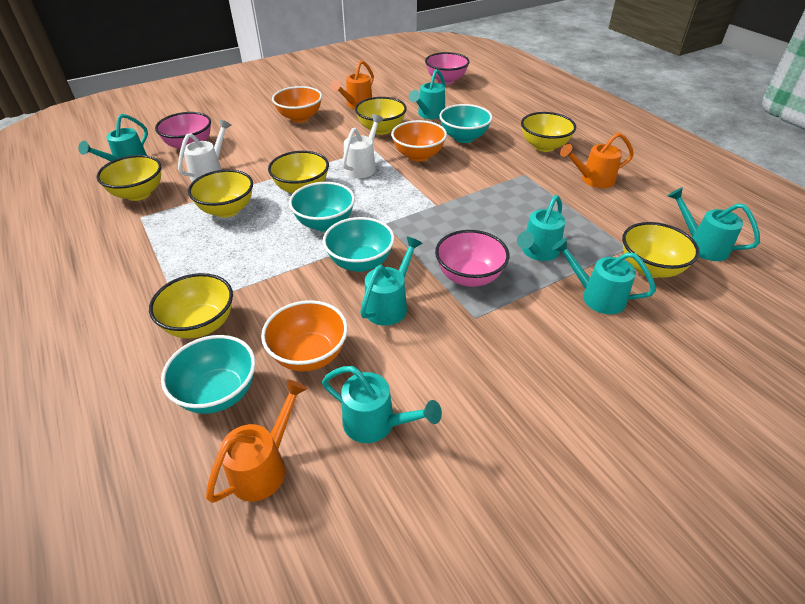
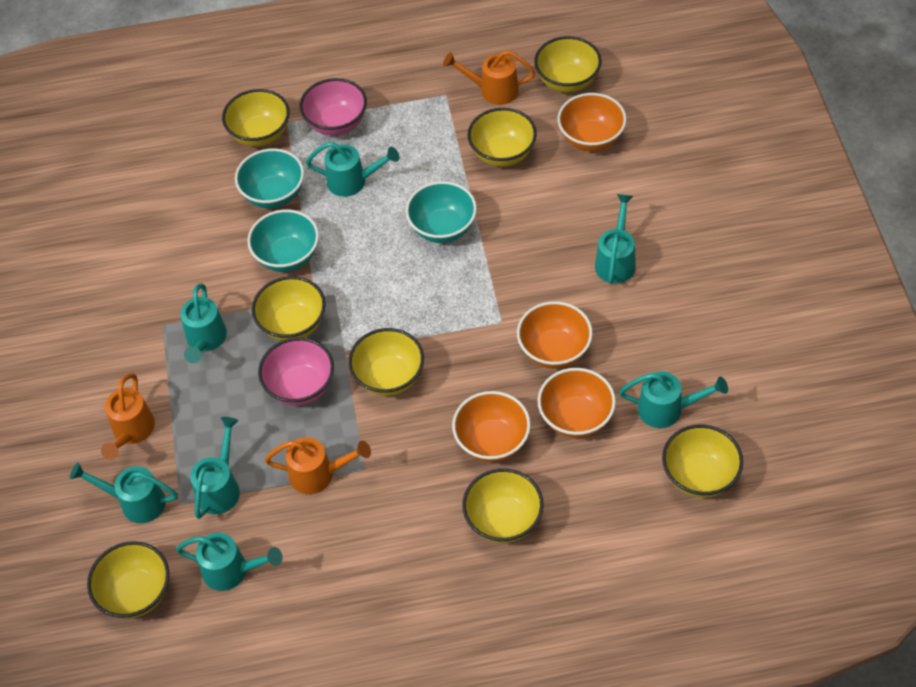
orange bowl: [261,300,348,371] [272,86,322,123] [391,120,447,162] = 3 -> [452,391,531,462] [517,301,593,369] [538,368,616,438] [558,93,627,151] = 4
pink bowl: [155,112,211,149] [425,52,470,84] [435,230,509,287] = 3 -> [258,337,334,406] [300,78,367,136] = 2
turquoise bowl: [161,335,256,414] [289,182,355,231] [323,217,395,272] [439,104,493,143] = 4 -> [235,148,304,208] [247,209,319,272] [406,181,477,243] = 3
white watering can: [178,119,231,182] [343,114,384,178] = 2 -> none = 0
yellow bowl: [96,155,161,201] [149,273,233,339] [188,169,253,217] [268,151,329,194] [355,97,407,135] [521,112,576,152] [622,222,699,278] = 7 -> [87,541,169,619] [222,89,290,147] [252,276,326,341] [348,328,424,396] [462,468,544,543] [467,108,537,167] [534,36,601,92] [662,424,743,498] = 8

